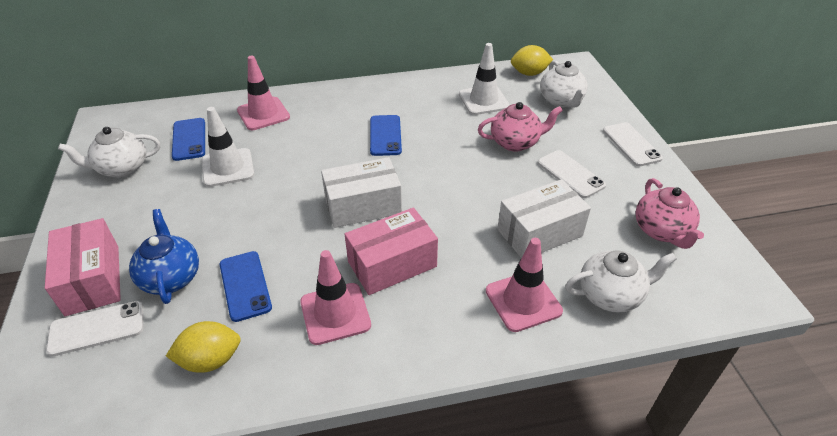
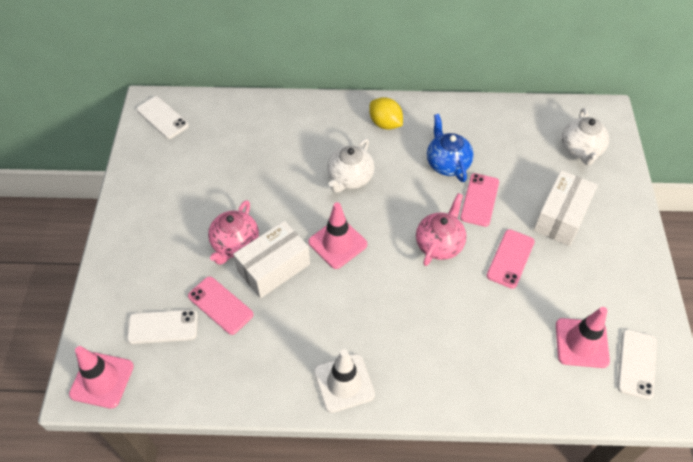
blue phone: [172,118,205,161] [220,251,272,322] [370,115,402,156] = 3 -> none = 0
pink box: [45,218,121,316] [345,207,438,295] = 2 -> none = 0
pink phone: none = 0 -> [188,276,253,335] [460,173,499,227] [486,229,535,289] = 3
white teapot: [58,127,160,178] [540,61,588,108] [565,251,677,313] = 3 -> [327,138,374,193] [562,108,609,165] = 2
white traffic cone: [202,107,254,187] [459,43,510,115] = 2 -> [314,349,375,413] = 1
yellow lemon: [166,321,241,373] [511,45,553,76] = 2 -> [369,97,403,130] = 1

